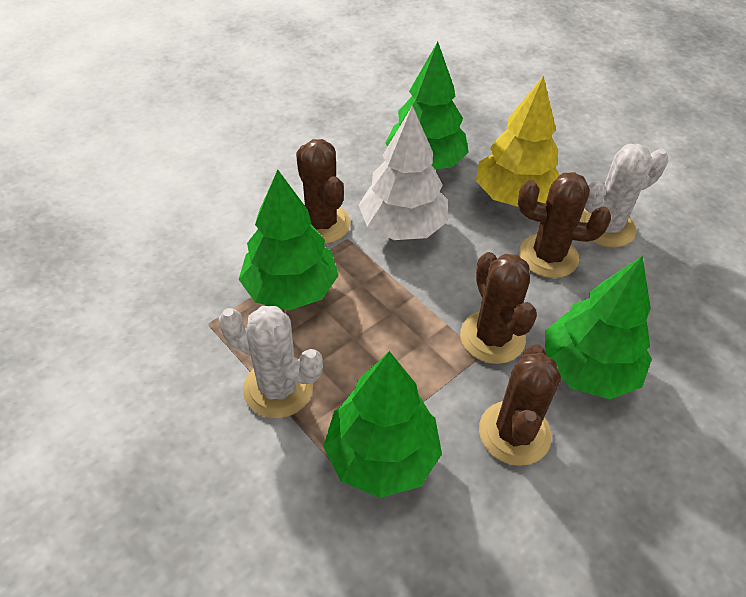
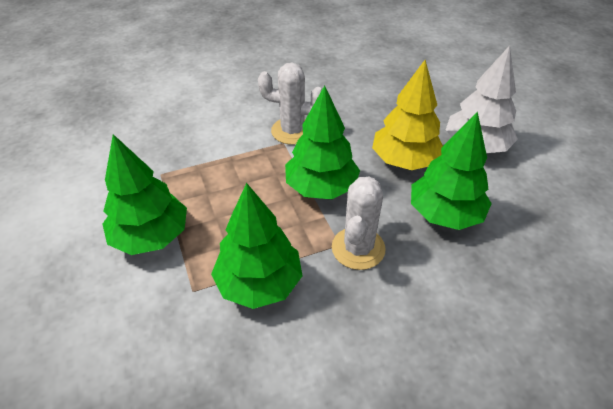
brown cactus: [296,139,351,244] [460,252,537,364] [479,344,561,466] [518,172,611,278] = 4 -> none = 0

